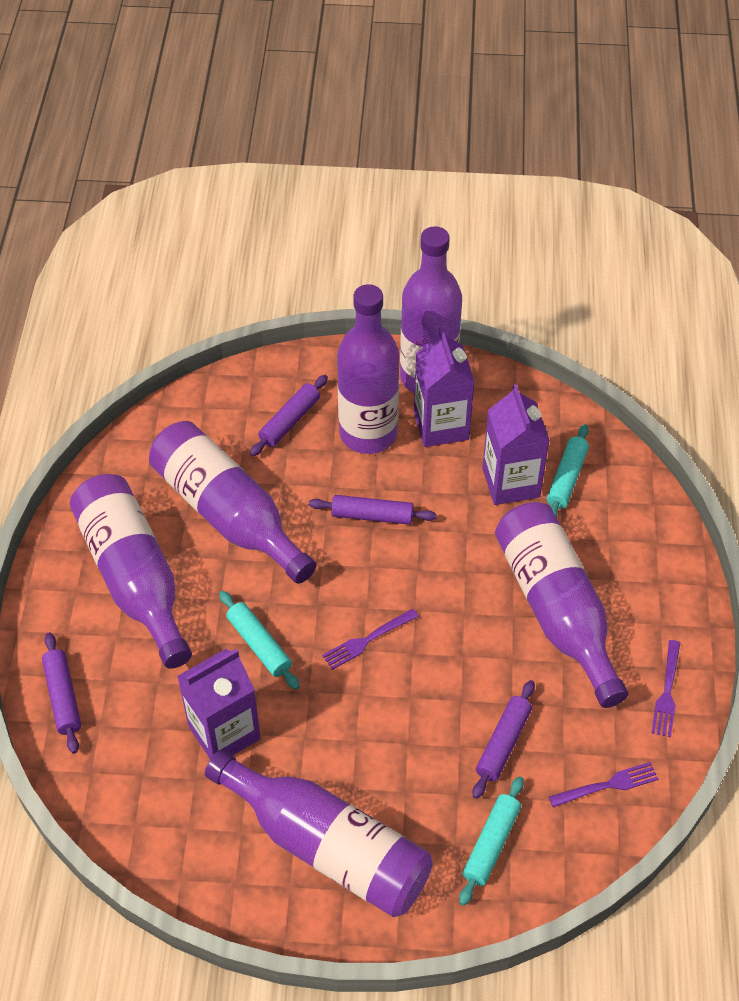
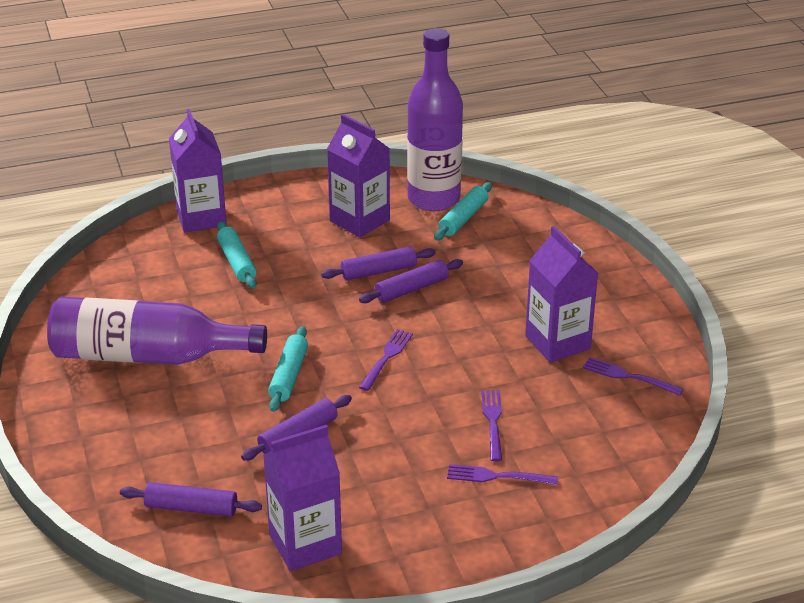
purple bottle: [70,474,192,669] [149,421,316,584] [205,750,433,917] [337,284,399,454] [400,226,462,393] [495,502,628,708] = 6 -> [47,297,267,365] [407,28,463,211] = 2
purple carton: [177,649,261,759] [414,327,475,447] [482,384,550,505] = 3 -> [169,109,227,233] [263,425,342,571] [327,114,390,237] [525,226,599,363] = 4
purple fork: [322,609,419,670] [549,762,658,808] [651,640,680,737] = 3 -> [359,329,413,391] [447,464,558,485] [481,390,502,461] [583,357,684,396] = 4

